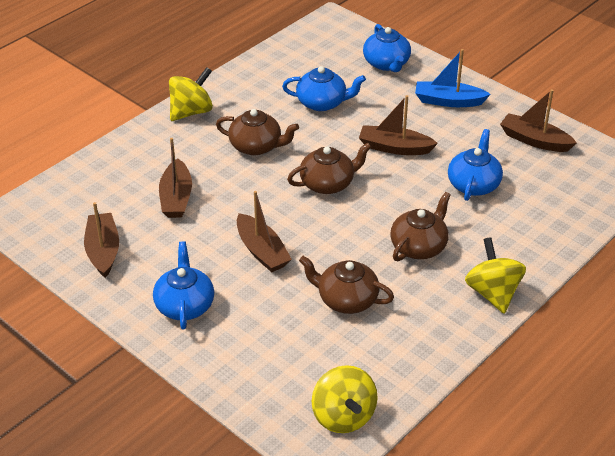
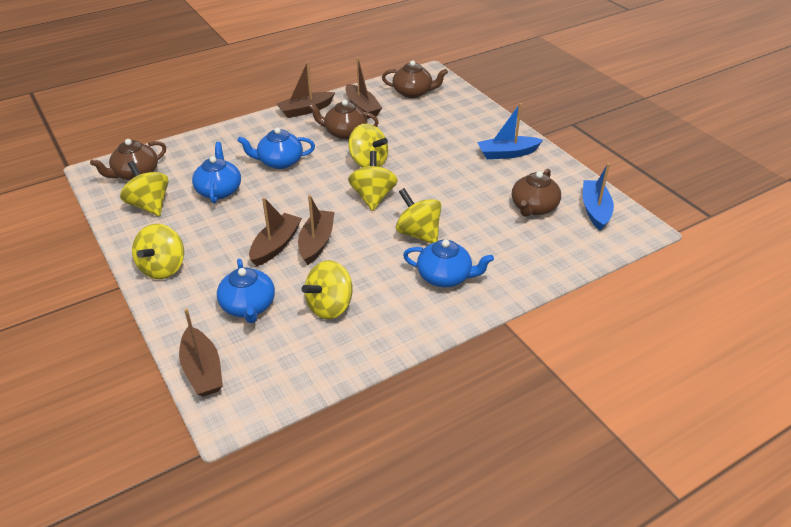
blue boat: [415,49,491,107] = 1 -> [477,103,543,159] [583,163,614,231] = 2
yellow spinning top: [169,67,213,121] [312,365,378,433] [465,237,526,313] = 3 -> [120,161,168,216] [132,224,184,279] [302,260,353,319] [348,151,398,211] [349,124,388,168] [396,188,441,244] = 6

